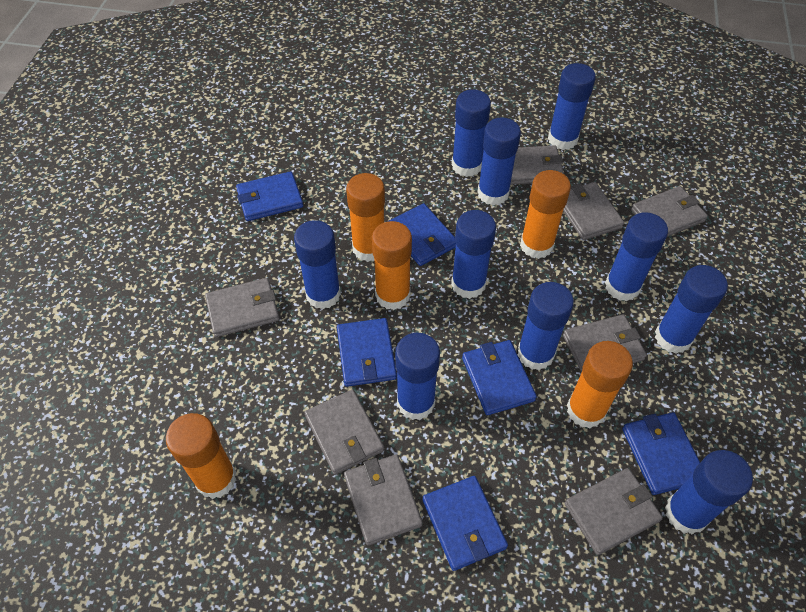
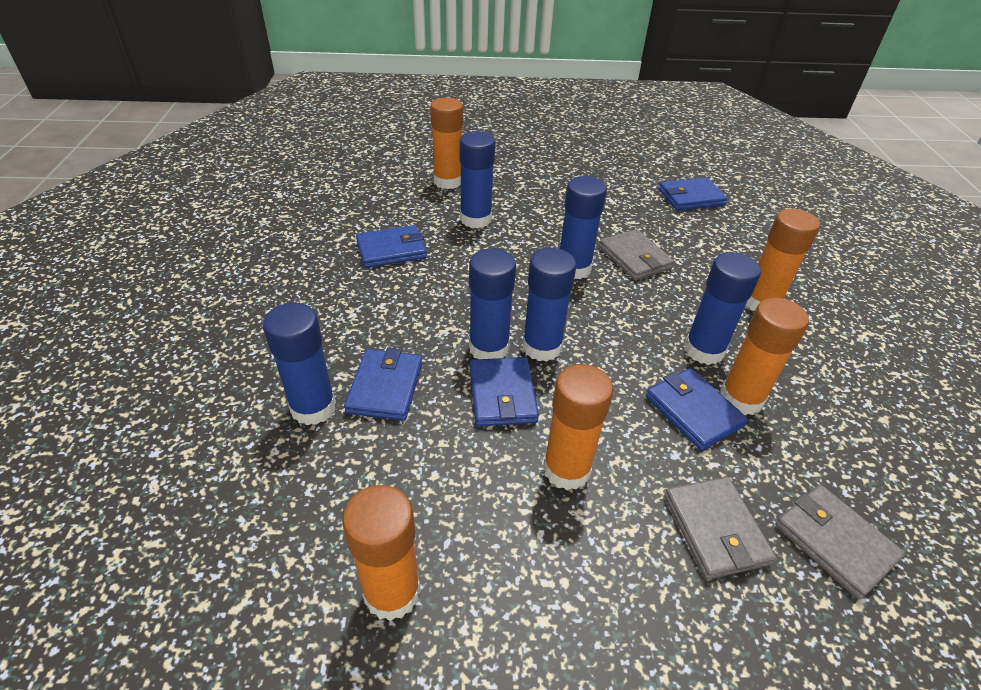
blue glue stick: [294,220,341,309] [395,333,440,420] [451,210,496,299] [452,89,491,177] [477,117,521,206] [518,282,574,370] [548,63,596,150] [605,212,668,301] [655,265,728,354] [665,450,753,535] = 10 -> [263,303,336,425] [459,131,495,229] [469,248,516,359] [523,248,576,362] [560,176,607,279] [684,252,761,365] = 6
blue wallet: [236,171,303,221] [337,318,397,387] [387,203,456,266] [422,476,508,571] [462,340,537,415] [622,412,700,495] = 6 -> [344,348,423,421] [356,225,427,268] [470,357,539,426] [646,368,748,451] [659,178,727,211] = 5
grey wallet: [205,278,279,337] [304,390,384,475] [344,454,423,545] [510,145,564,185] [563,182,624,240] [563,314,647,373] [565,468,663,555] [631,186,708,237] = 8 -> [599,229,674,280] [664,477,776,580] [775,485,905,600] = 3

